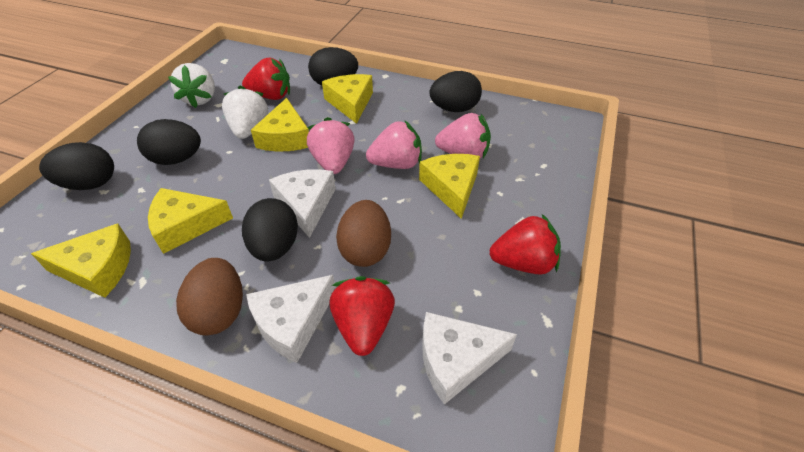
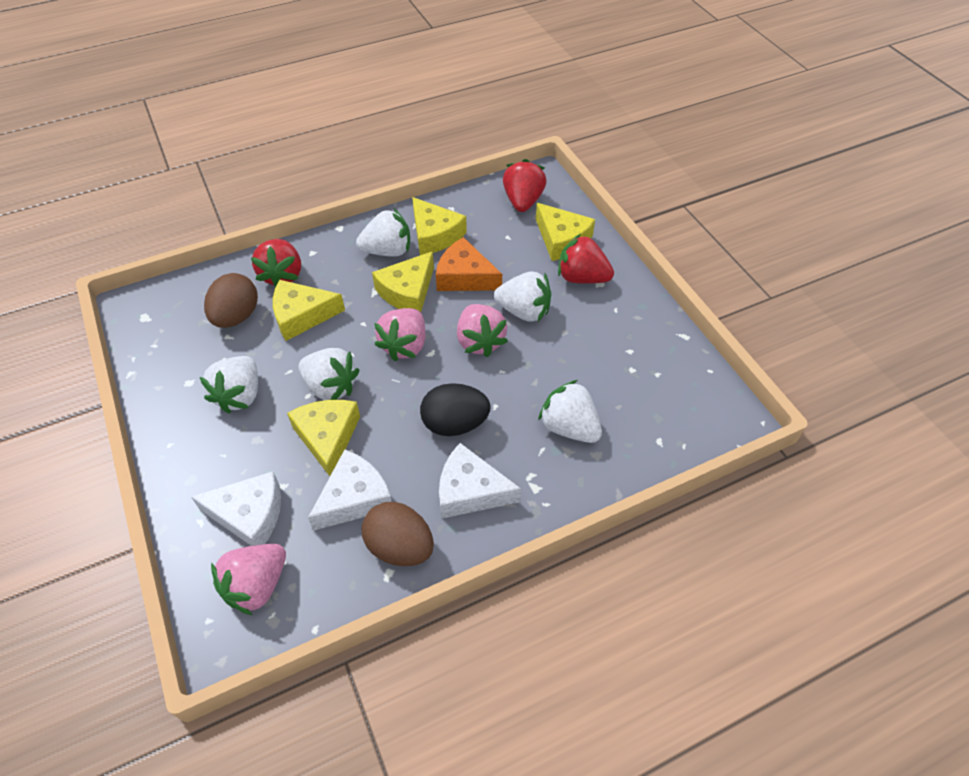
black egg: [39,142,114,190] [137,119,201,165] [242,198,298,261] [308,47,358,85] [429,71,482,112] = 5 -> [420,383,491,436] = 1
orange cheese: none = 0 -> [436,237,502,291] = 1
white strawberry: [168,63,215,108] [222,86,269,139] = 2 -> [200,356,258,414] [298,348,360,400] [356,209,410,257] [494,272,551,322] [538,380,602,443] = 5

